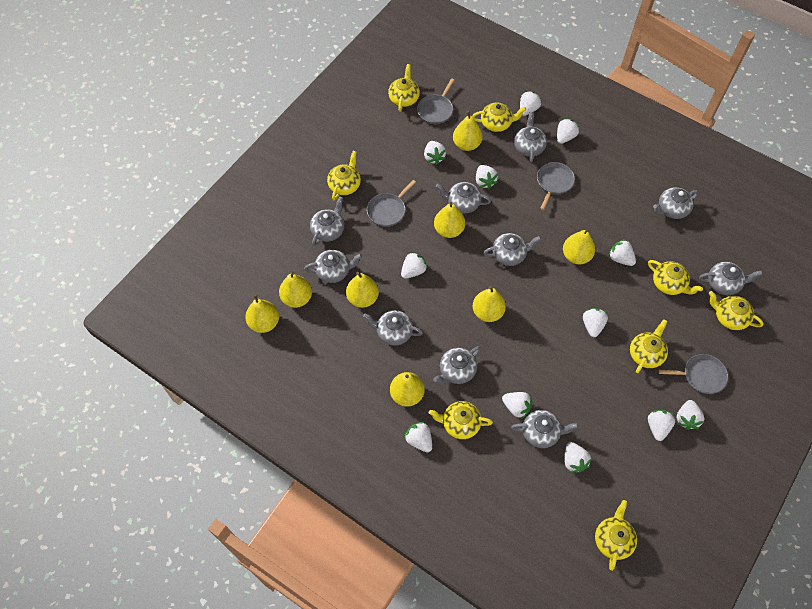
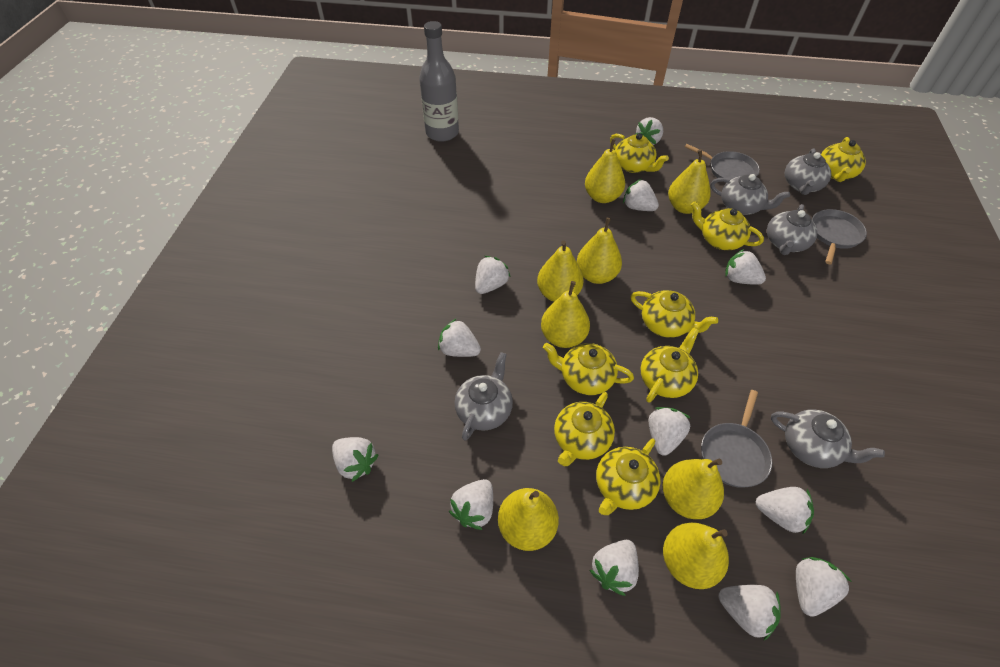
grey bottle: none = 0 -> [419,21,459,142] = 1
grey pan: [367,180,416,227] [417,78,455,124] [537,162,575,210] [658,354,728,394] = 4 -> [685,144,760,183] [701,390,772,488] [812,209,867,264] = 3
grey teapot: [304,250,362,283] [310,196,344,246] [363,310,423,346] [433,346,481,384] [436,182,491,213] [483,233,541,266] [511,410,579,448] [514,112,547,163] [653,187,699,219] [699,262,763,295] = 10 -> [454,352,513,441] [711,174,790,215] [767,204,818,255] [771,409,885,468] [785,148,831,195] = 5

